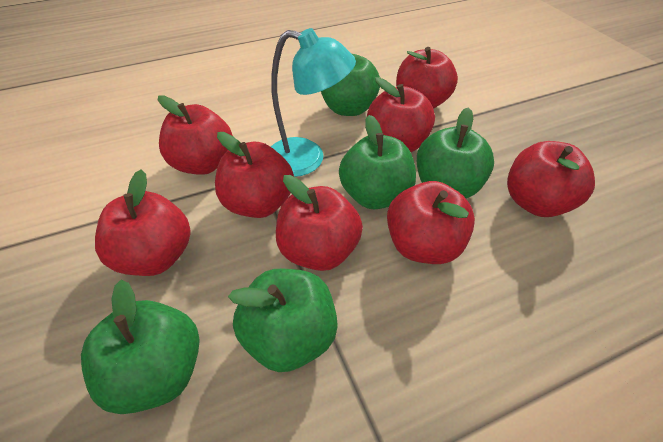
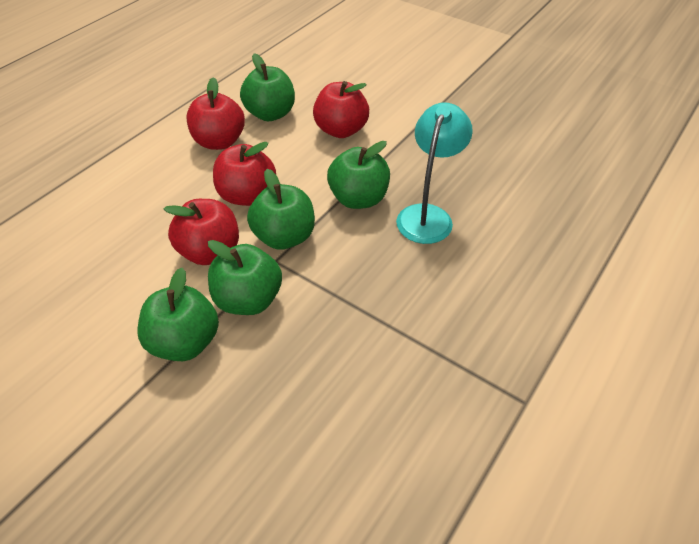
red apple: [95,170,191,276] [158,95,233,175] [215,132,294,218] [276,175,363,271] [367,77,435,152] [387,181,475,264] [396,47,458,109] [507,141,595,217] = 8 -> [164,199,239,265] [187,77,245,150] [213,142,276,206] [313,81,369,138] = 4

